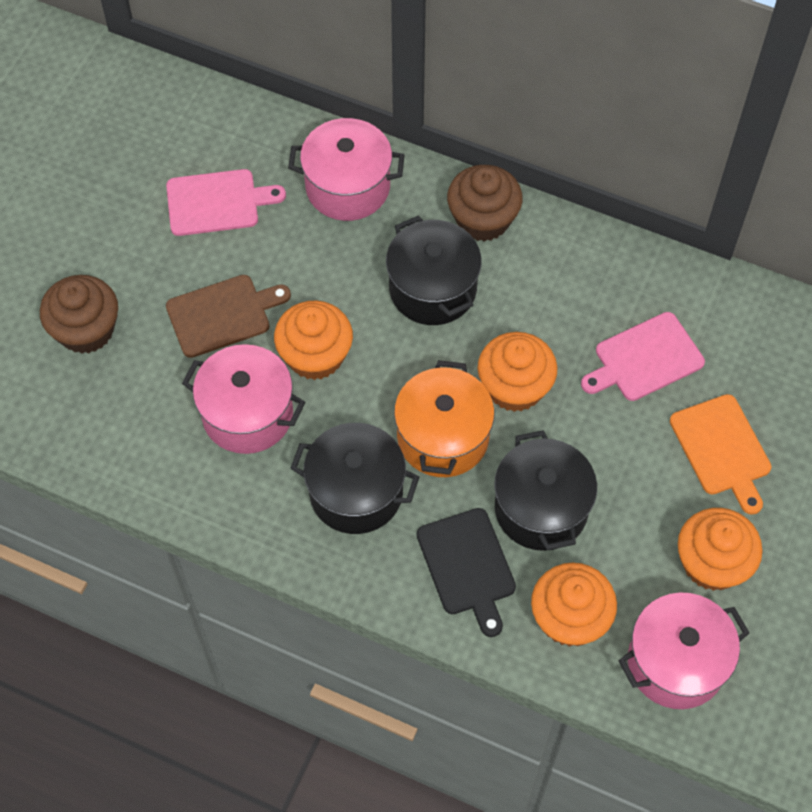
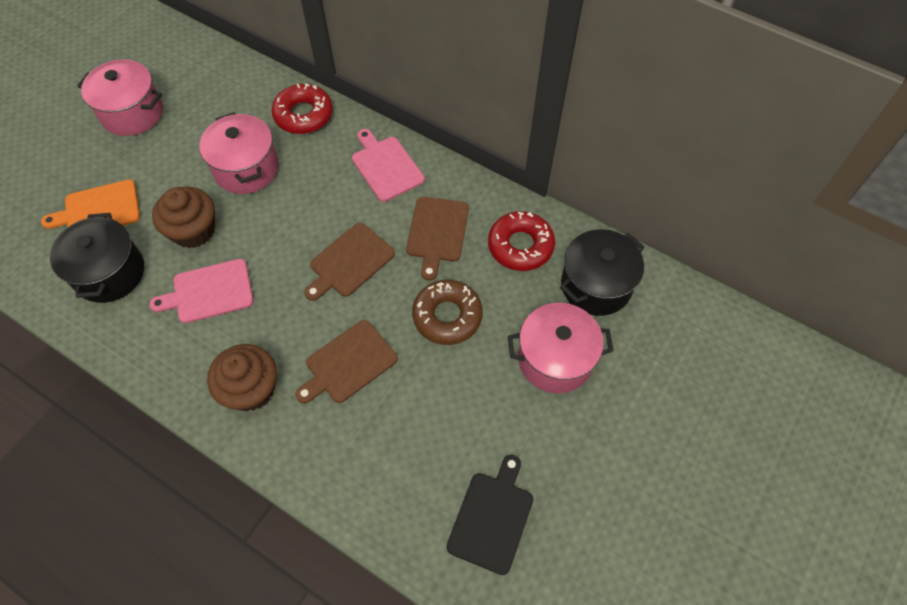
black pot: [290,423,419,534] [386,215,482,325] [494,430,597,551] = 3 -> [50,213,144,303] [560,229,644,316] = 2
brown cutting board: [166,275,291,358] = 1 -> [295,320,398,404] [305,223,395,301] [406,197,469,281] = 3
brown donut: none = 0 -> [412,280,483,345] = 1
orange cupcake: [274,301,353,380] [478,332,558,412] [531,563,617,647] [678,508,762,591] = 4 -> none = 0
orange pot: [394,360,495,477] = 1 -> none = 0
red donut: none = 0 -> [272,83,333,134] [488,211,555,271] = 2

